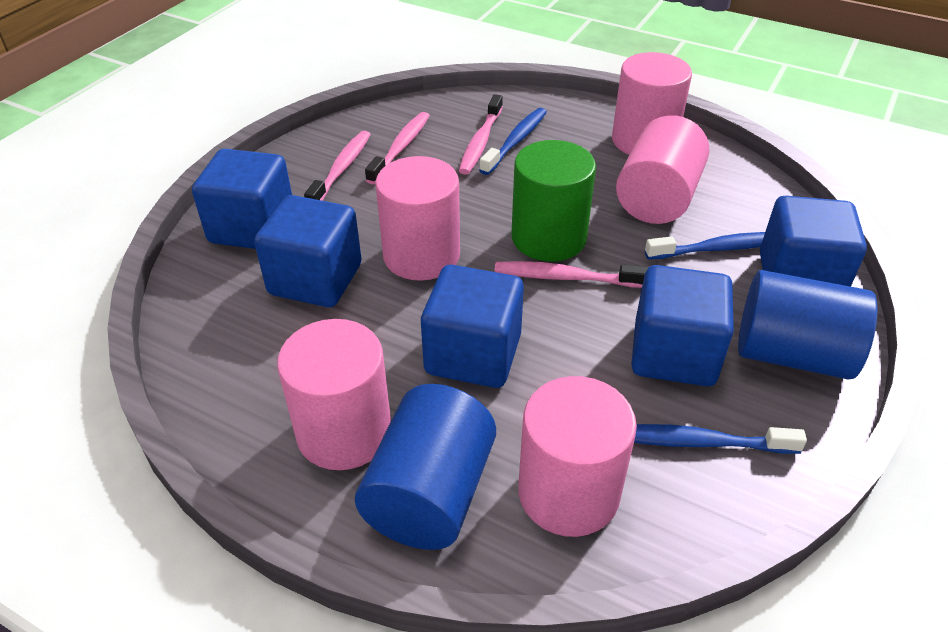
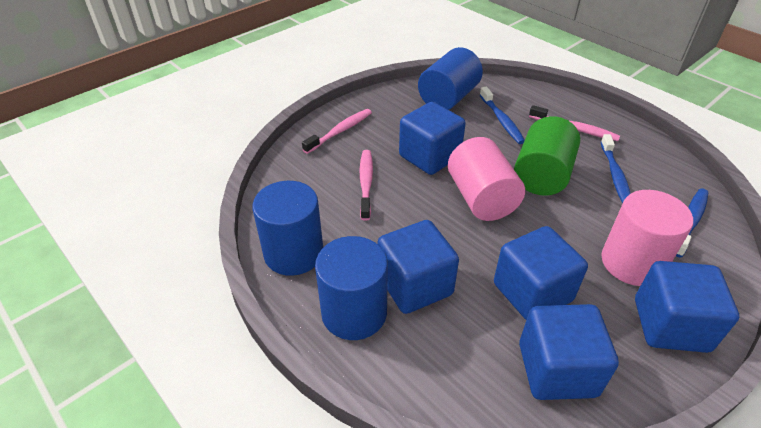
blue cylinder: [355,384,496,550] [738,270,878,380] = 2 -> [252,181,323,276] [315,236,388,340] [418,47,483,110] = 3
pink cylinder: [277,319,391,470] [375,156,460,281] [518,376,637,537] [612,52,692,155] [616,115,709,224] = 5 -> [448,137,525,221] [601,190,693,286] = 2
pink toothbrush: [304,131,371,201] [365,112,430,184] [459,94,503,174] [494,261,648,288] = 4 -> [302,109,372,154] [360,150,373,221] [529,105,620,141] = 3

